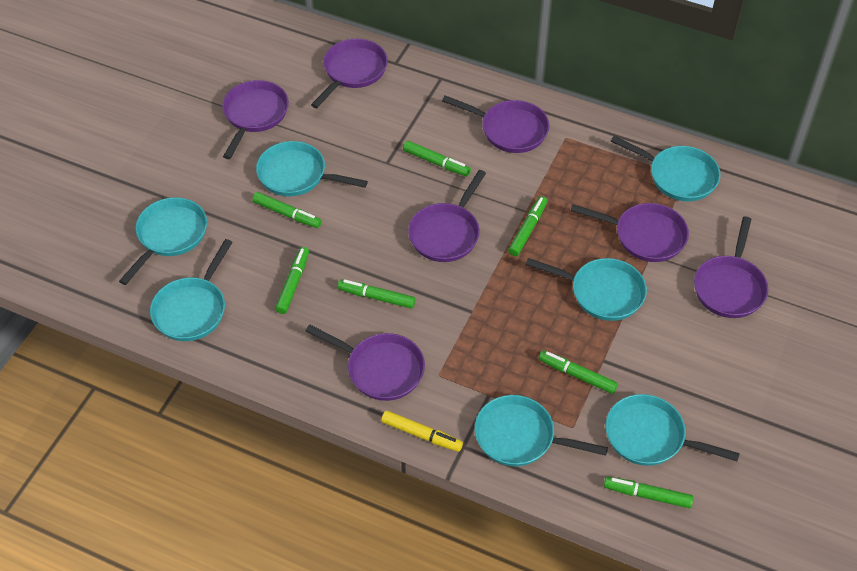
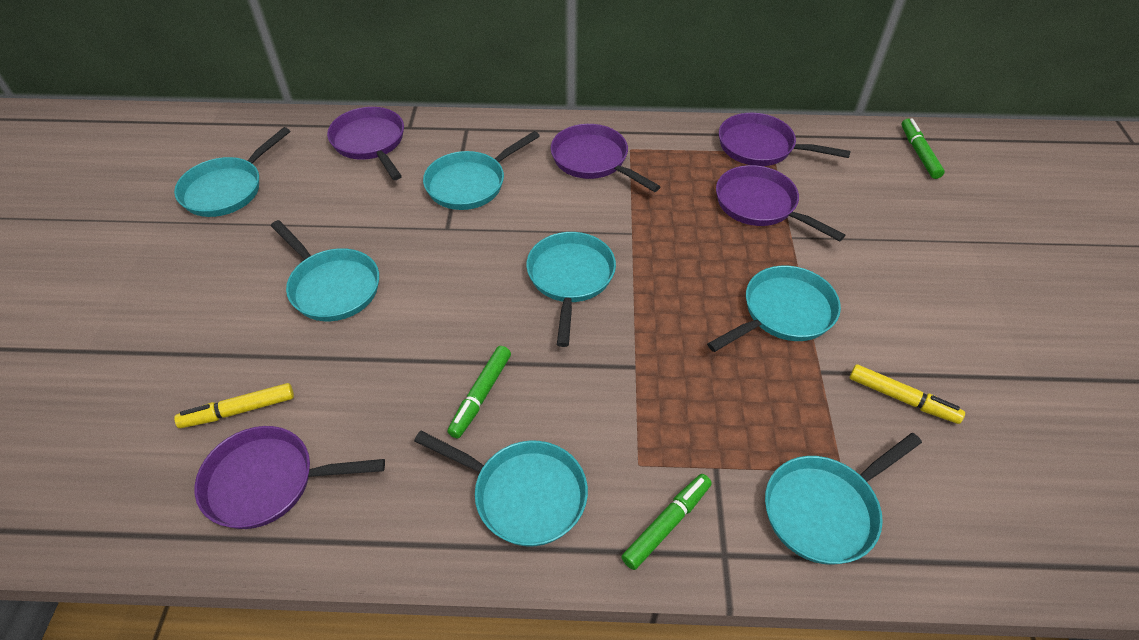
green marker: [252,192,322,228] [275,247,309,314] [338,279,415,308] [403,141,471,176] [508,196,547,256] [539,350,618,394] [604,477,693,508] = 7 -> [447,346,511,438] [621,474,712,570] [902,119,945,179] = 3
purple pan: [222,80,289,159] [305,325,425,401] [311,39,388,108] [408,170,486,262] [442,95,549,153] [570,203,689,262] [694,216,768,318] = 7 -> [194,426,385,529] [327,107,404,180] [551,124,661,192] [716,165,845,241] [719,113,851,166] = 5
yellow marker: [381,411,463,452] = 1 -> [174,383,294,428] [850,364,965,424] = 2

